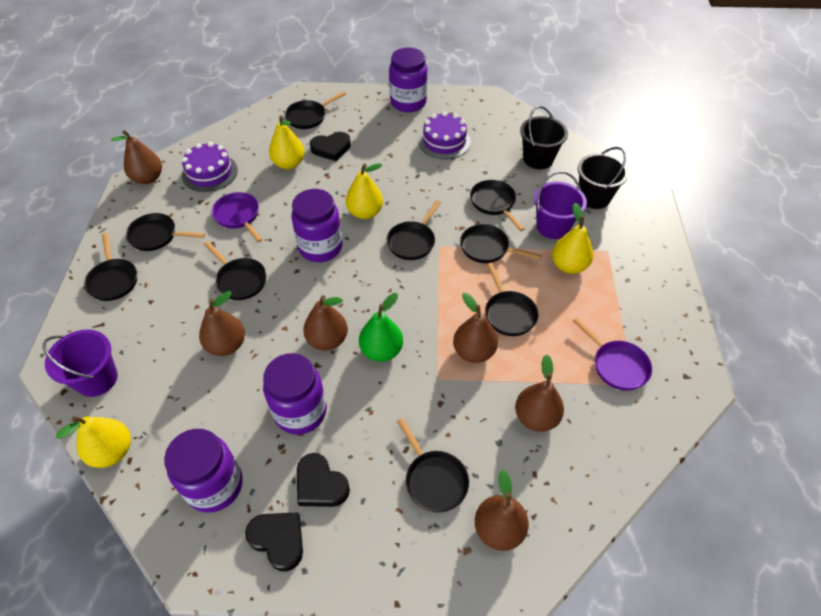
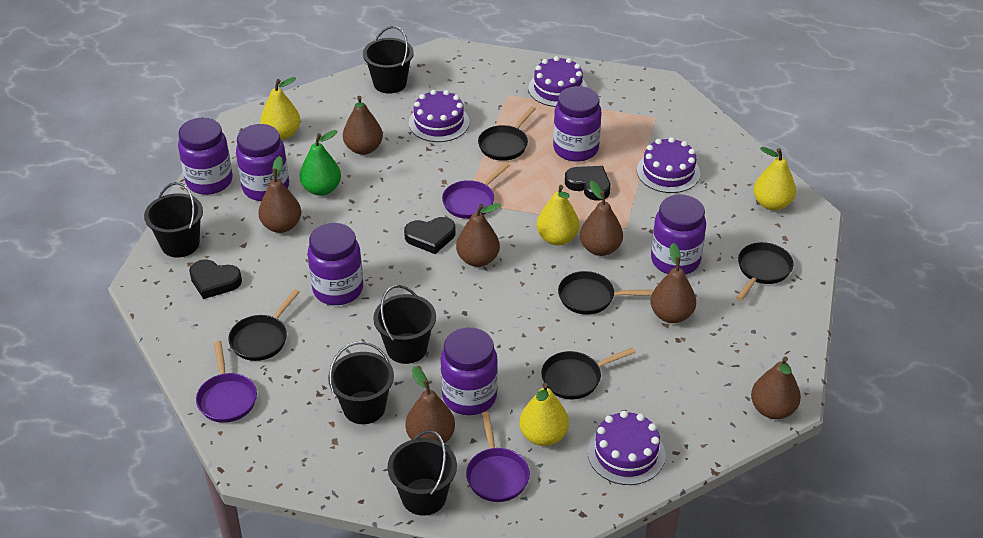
black bucket: [520,106,568,169] [578,147,629,209] = 2 -> [144,182,203,258] [328,342,394,424] [363,26,414,94] [373,285,436,364] [388,430,457,515] = 5
black pan: [84,233,137,301] [126,213,205,251] [204,241,267,300] [284,91,346,129] [387,200,441,260] [397,418,469,512] [460,224,542,263] [470,180,525,231] [485,263,538,336] = 9 -> [228,289,300,361] [478,106,536,161] [541,347,636,399] [558,271,653,315] [736,242,794,301] = 5
brown pear: [111,130,162,184] [199,291,245,356] [303,295,348,351] [453,293,498,363] [475,470,529,551] [515,354,564,432] = 6 -> [258,156,301,233] [343,96,383,155] [406,366,455,443] [456,204,501,267] [580,181,623,256] [650,243,696,323] [751,356,801,419] = 7
purple bucket: [43,330,118,397] [534,171,587,239] = 2 -> none = 0
purple cake: [182,142,238,192] [418,112,471,159] = 2 -> [409,90,470,142] [528,56,588,107] [587,411,665,485] [637,137,700,193] = 4
purple jar: [164,429,243,513] [263,353,327,435] [291,189,342,262] [389,48,427,112] = 4 -> [178,118,233,195] [236,124,289,201] [307,223,363,305] [441,327,498,415] [553,86,602,162] [651,195,706,275] = 6
purple pan: [212,192,263,242] [573,318,652,391] = 2 -> [196,341,257,423] [442,163,510,219] [466,412,530,502] = 3

